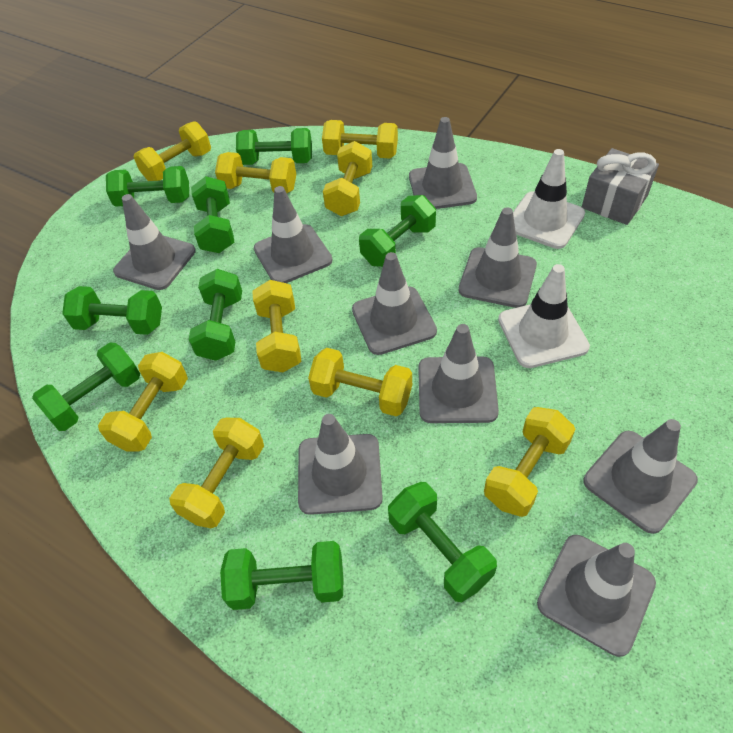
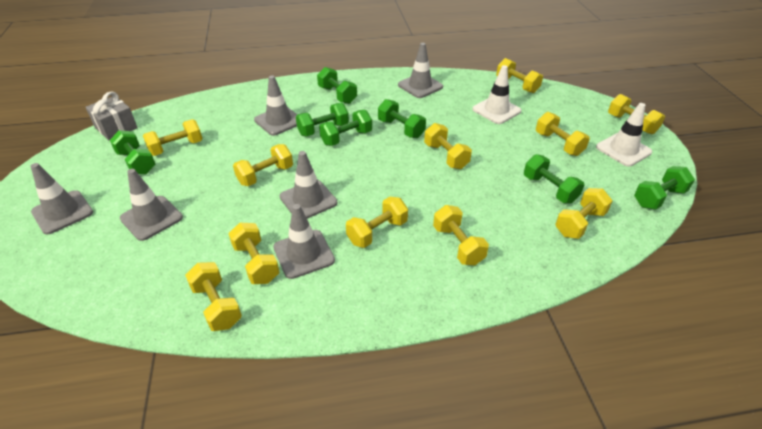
green dumbbell: [32,342,140,431] [62,286,162,335] [106,166,189,207] [188,269,242,361] [191,176,234,253] [220,541,343,610] [236,128,312,165] [359,195,436,267] [388,482,497,602] = 9 -> [110,130,155,174] [296,103,349,136] [317,67,357,104] [319,110,372,146] [378,99,426,138] [524,154,584,203] [634,166,695,210] = 7
grey traffic cone: [113,194,196,290] [254,186,332,283] [298,414,383,515] [352,252,437,355] [409,117,477,209] [418,324,499,423] [459,207,537,308] [537,535,656,657] [583,419,698,534] = 9 -> [31,163,93,234] [120,169,183,241] [254,75,297,136] [273,204,335,279] [280,151,337,219] [398,43,443,98] = 6
yellow dumbbell: [98,352,188,452] [134,121,211,181] [169,418,264,528] [215,152,296,193] [252,280,301,372] [308,348,412,416] [322,120,398,158] [323,141,372,216] [484,407,575,517] = 9 -> [143,119,203,156] [185,262,242,331] [228,223,279,284] [233,144,293,186] [346,197,408,248] [424,123,472,169] [433,205,489,265] [496,58,543,93] [536,112,590,156] [555,188,613,239] [608,94,665,134] = 11

